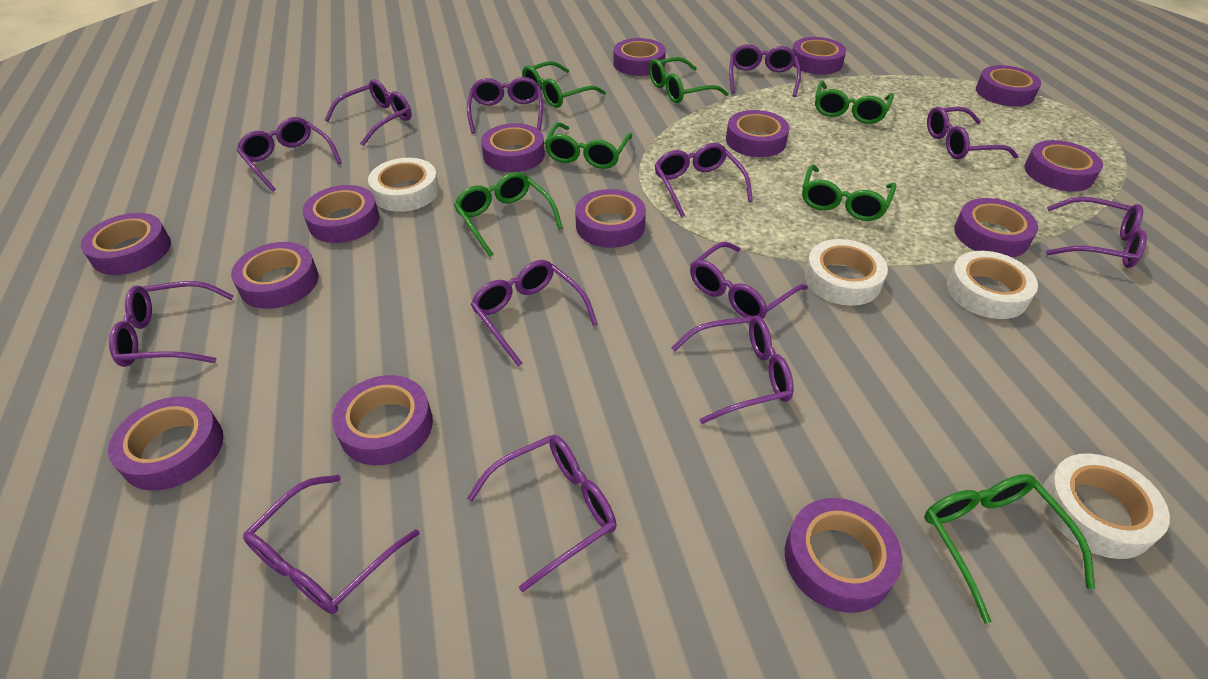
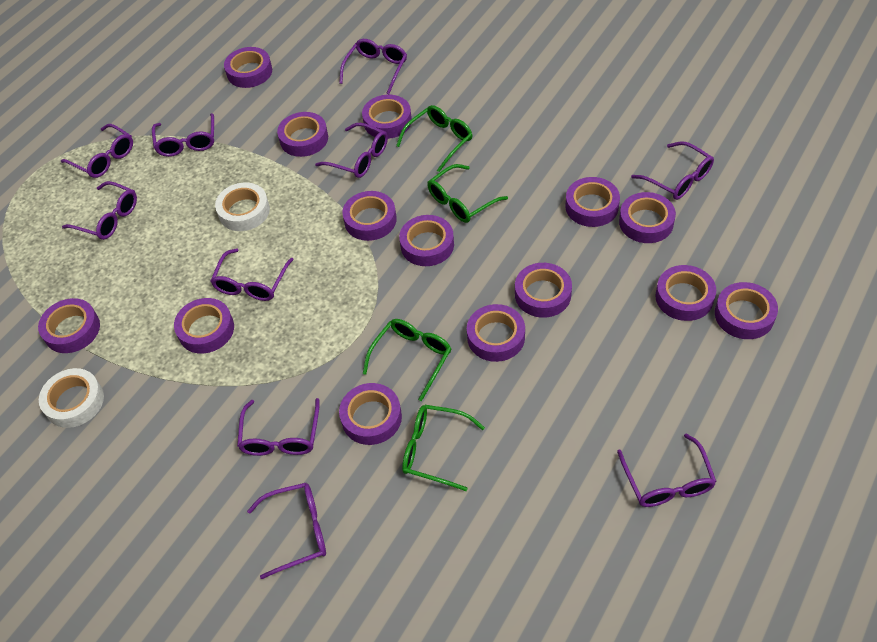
green glasses: [454,172,563,257] [522,61,606,108] [544,122,632,169] [649,57,729,103] [802,164,897,221] [815,81,894,124] [924,474,1095,623] = 7 -> [363,319,451,401] [396,105,473,172] [402,405,485,491] [428,164,508,223] = 4
purple glasses: [109,281,234,367] [237,117,342,192] [243,475,420,614] [325,79,412,146] [467,77,543,134] [467,435,617,592] [471,260,598,367] [654,143,753,217] [671,316,794,424] [690,242,808,319] [729,44,801,97] [927,107,1018,160] [1046,197,1147,268] = 13 -> [61,124,133,178] [62,181,137,240] [152,113,214,157] [211,248,294,301] [237,398,320,456] [247,483,326,579] [315,123,388,178] [339,39,407,94] [617,433,717,507] [631,141,714,200] = 10
white tape: [368,158,439,212] [804,239,888,306] [947,251,1038,319] [1042,453,1170,559] = 4 -> [39,368,104,428] [215,183,270,231] = 2

